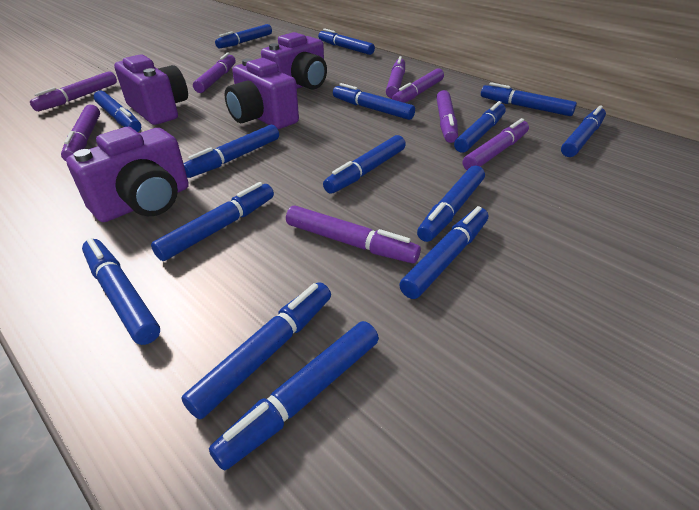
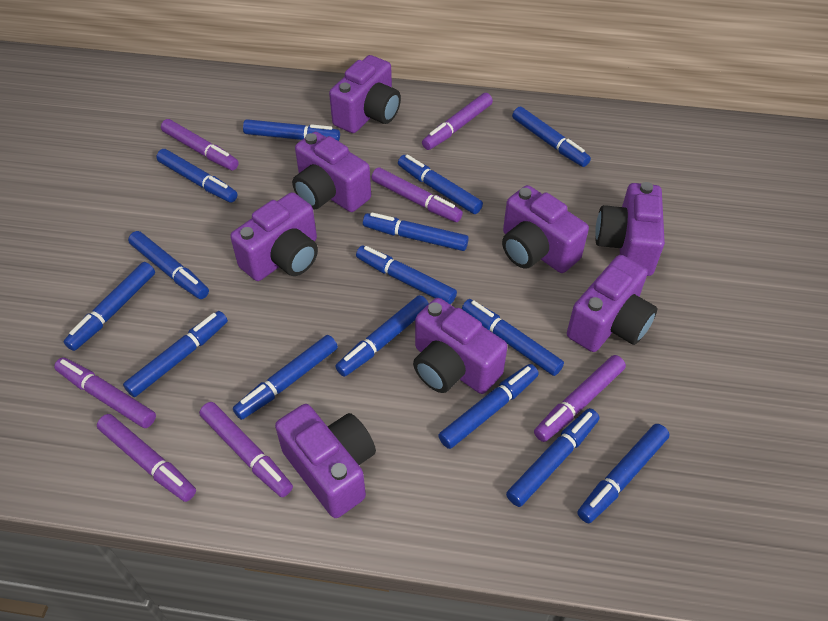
purple camera: [66,127,189,222] [114,54,188,125] [225,58,299,129] [261,32,327,90] = 4 -> [230,192,318,281] [275,404,376,518] [292,132,371,212] [329,55,401,133] [413,298,507,394] [502,185,589,273] [567,255,658,352] [595,182,665,276] = 8
purple marker: [30,71,117,111] [61,105,100,161] [193,53,236,93] [286,206,421,263] [386,56,405,98] [392,68,444,103] [436,90,458,143] [463,118,529,170] = 8 -> [54,358,156,428] [97,414,196,502] [161,119,239,170] [199,402,293,497] [372,167,463,222] [422,93,493,150] [534,355,626,442] = 7

